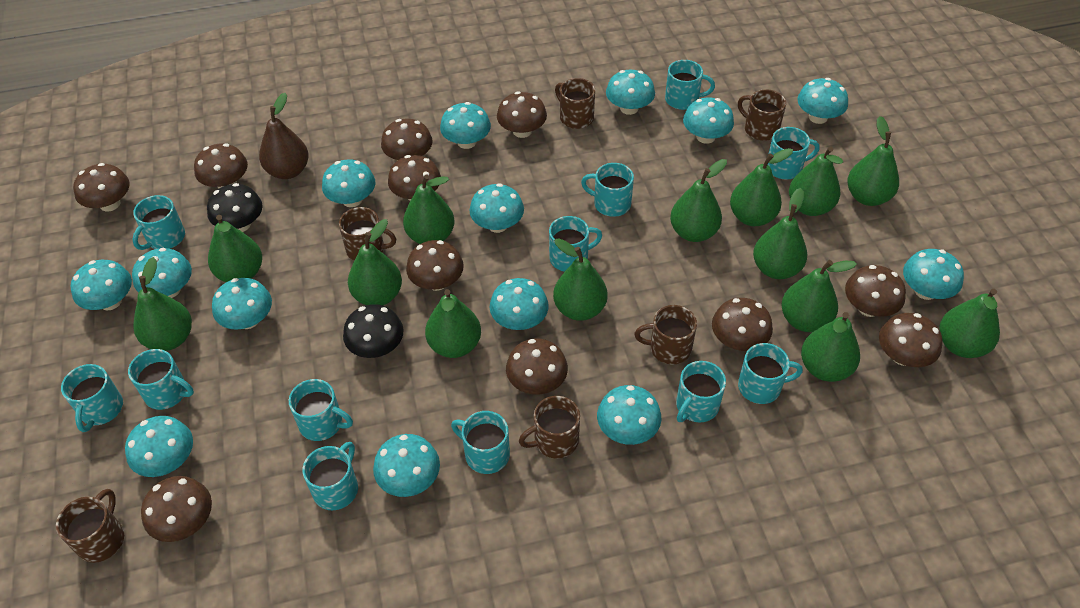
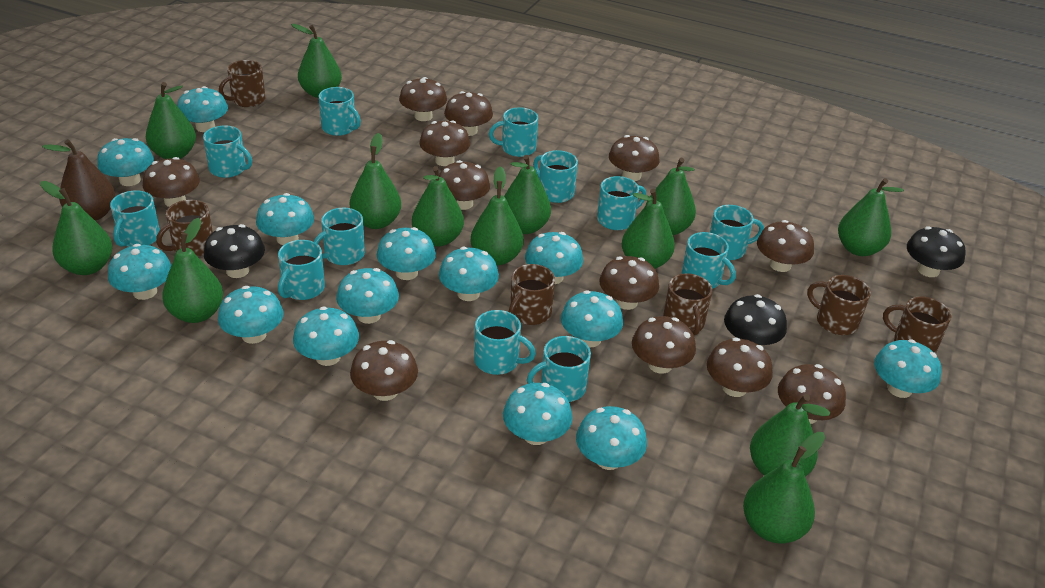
black mushroom: [207,183,262,232] [343,304,404,358] = 2 -> [204,224,265,278] [724,294,787,346] [907,226,966,277] = 3
brown mushroom: [73,163,130,212] [141,476,212,542] [194,143,248,189] [381,119,432,160] [388,155,441,201] [406,240,464,291] [497,91,547,138] [506,339,568,394] [712,298,773,351] [845,265,906,317] [879,313,942,367] = 11 -> [143,157,200,207] [350,340,418,401] [399,77,447,121] [419,120,470,166] [439,160,490,210] [444,91,493,136] [599,256,659,310] [609,135,659,181] [632,316,696,374] [707,338,773,397] [757,220,814,272] [778,364,846,424] = 12
green pear: [133,257,192,351] [208,215,262,282] [348,219,402,305] [403,174,454,244] [425,289,481,358] [553,238,608,321] [670,159,727,242] [730,148,793,226] [753,188,807,279] [781,260,857,332] [789,147,843,216] [801,312,860,382] [847,116,899,206] [939,289,1000,358] = 14 -> [40,181,112,275] [146,82,196,159] [162,218,223,323] [291,24,342,98] [350,133,401,229] [412,166,464,247] [470,166,523,265] [504,155,551,234] [622,189,675,269] [646,158,696,235] [743,432,825,544] [750,394,830,476] [838,178,904,256] = 13

